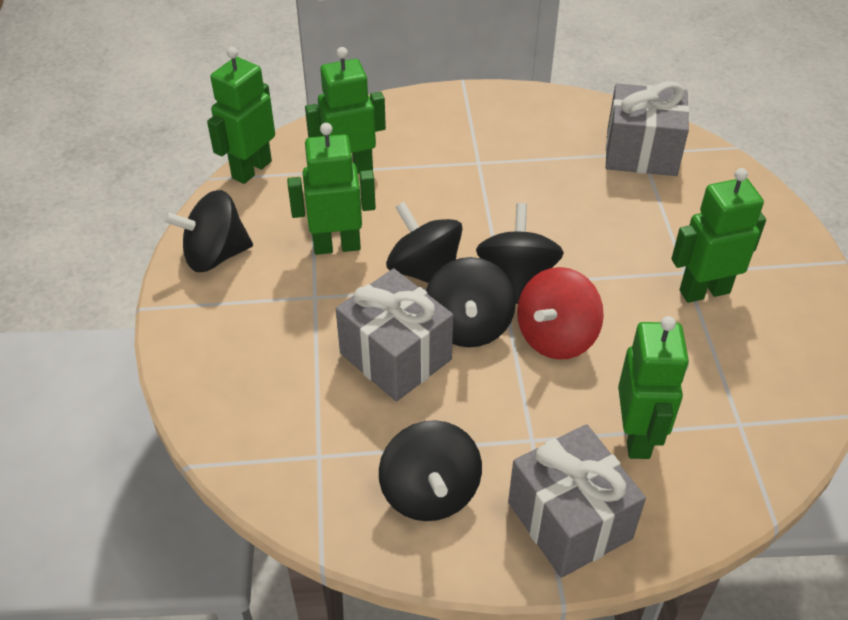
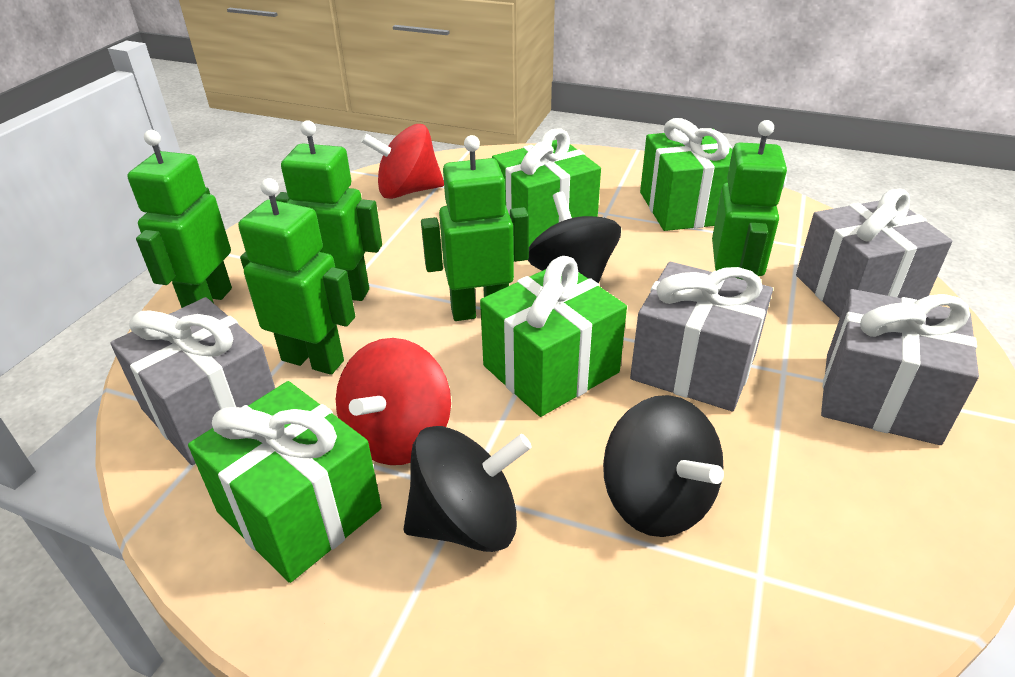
black spinning top: [163,190,253,272] [379,420,482,521] [386,202,462,283] [426,257,516,347] [476,203,564,304] = 5 -> [404,426,532,552] [528,192,621,284] [603,395,724,537] = 3
green gift: none = 0 -> [188,381,381,583] [480,256,627,417] [492,128,601,246] [640,118,733,231] = 4
grey gift: [336,269,453,401] [508,424,646,578] [606,81,689,176] = 3 -> [110,297,275,465] [630,262,773,411] [796,189,952,318] [821,289,979,445] = 4
red spinning top: [517,267,604,360] = 1 -> [336,338,451,465] [361,124,444,199] = 2

